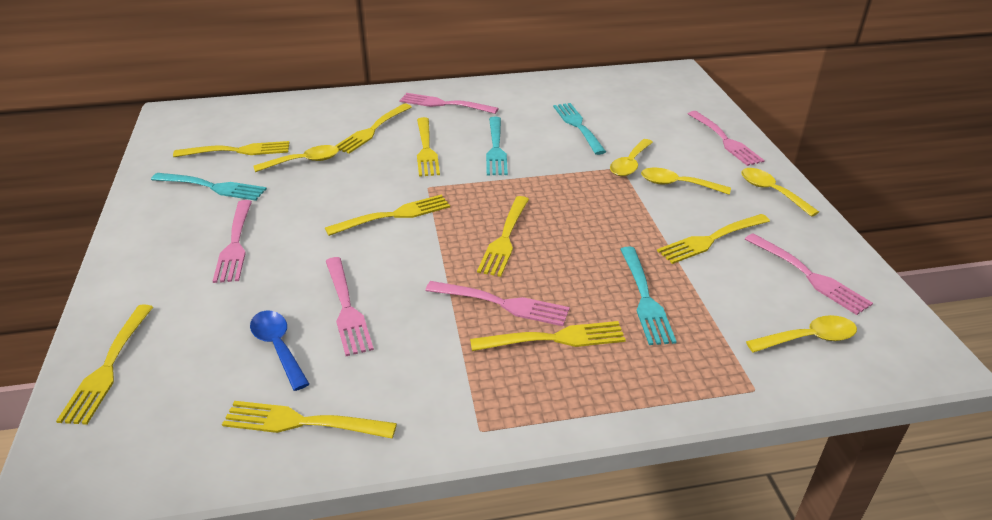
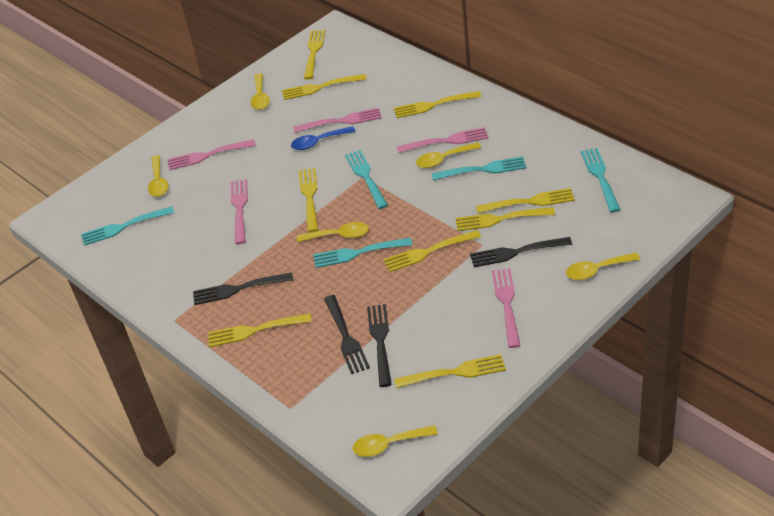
black fork: none = 0 -> [193,272,293,305] [324,295,370,374] [367,304,392,387] [470,237,572,267] = 4
pink fork: [213,200,252,283] [326,257,374,356] [399,93,499,114] [425,281,570,326] [688,111,765,166] [745,233,873,315] = 6 -> [167,140,256,170] [231,179,248,244] [293,108,382,133] [397,127,489,153] [492,268,520,348] = 5
turquoise fork: [151,173,267,201] [486,117,508,175] [553,103,606,155] [620,247,677,345] = 4 -> [81,206,174,246] [313,238,412,268] [345,150,388,209] [431,156,527,180] [581,148,621,212] = 5
yellow spoon: [253,145,339,172] [610,139,653,176] [641,168,731,195] [741,168,819,217] [746,315,857,352] = 5 -> [148,155,168,197] [250,73,270,110] [297,222,369,242] [353,425,438,457] [416,142,481,168] [566,253,640,280] = 6

